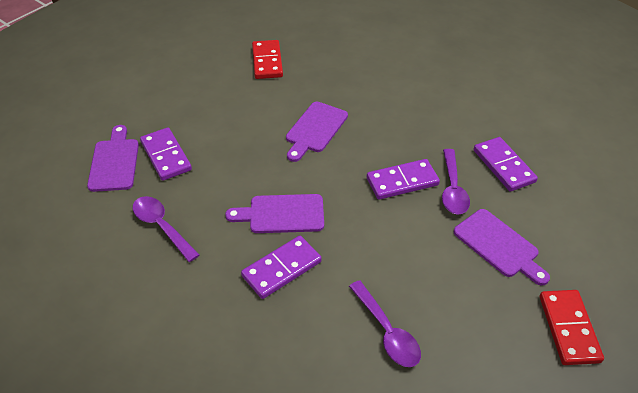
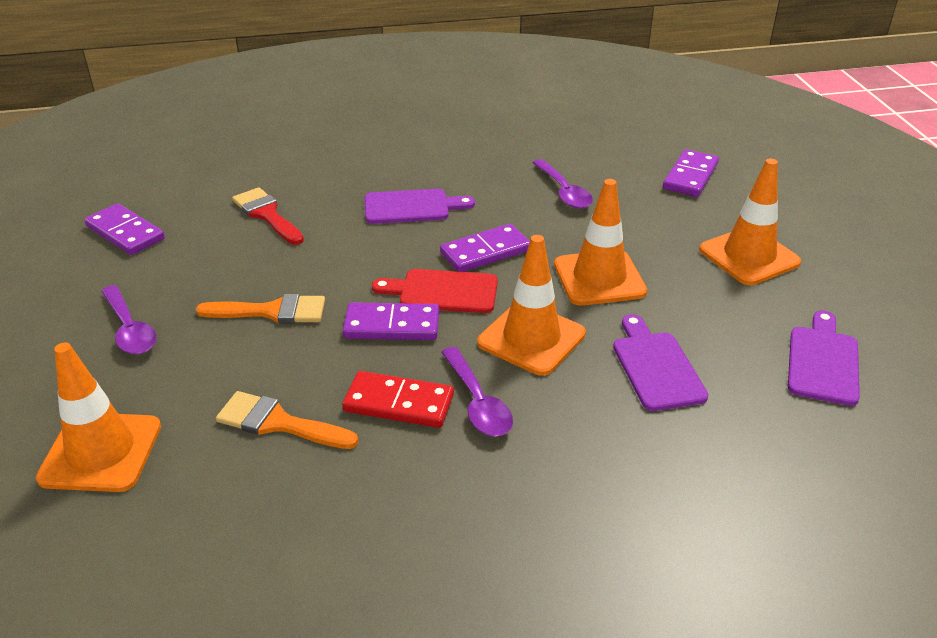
orange brush: none = 0 -> [196,294,325,324] [216,391,358,449] = 2
orange traffic cone: none = 0 -> [36,343,161,492] [477,235,586,376] [554,179,647,306] [699,158,801,285] = 4
purple cutting board: [87,125,139,192] [225,194,324,233] [286,102,348,162] [454,209,550,285] = 4 -> [365,189,475,224] [613,314,708,411] [788,310,860,406] = 3
red brush: none = 0 -> [232,187,304,245] = 1
red cutting board: none = 0 -> [372,269,498,313] = 1
red domino: [252,40,283,79] [540,290,604,365] = 2 -> [342,371,454,428] = 1

